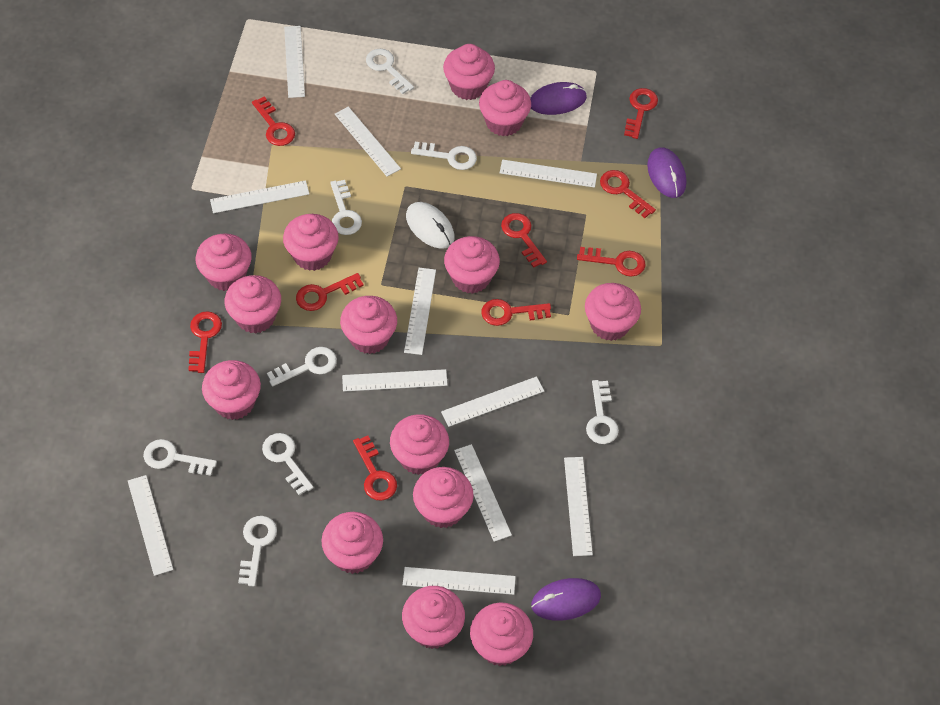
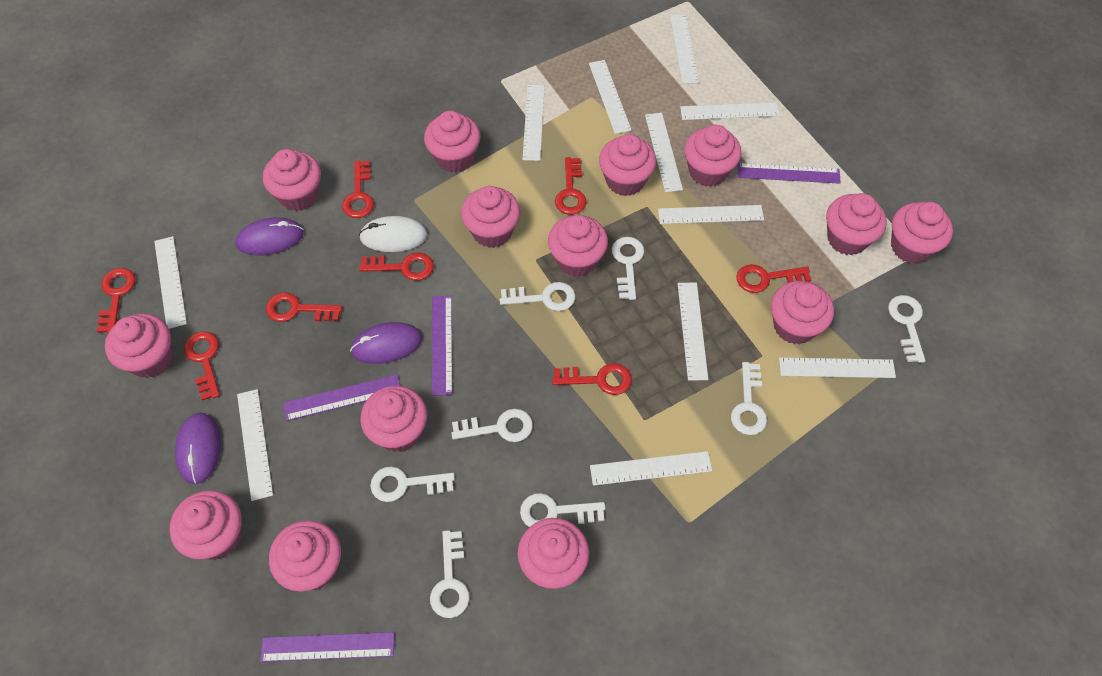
purple ruler: none = 0 -> [260,632,395,662] [284,374,400,421] [432,296,453,396] [738,163,841,184] = 4
red key: [188,311,222,373] [252,96,295,146] [296,273,364,311] [353,436,397,500] [481,299,551,326] [501,213,547,268] [577,247,646,277] [600,170,656,218] [624,88,658,139] = 9 -> [97,268,136,333] [184,331,220,401] [266,293,342,322] [342,161,374,218] [359,253,434,281] [552,363,632,395] [555,157,586,215] [736,264,811,293] = 8

